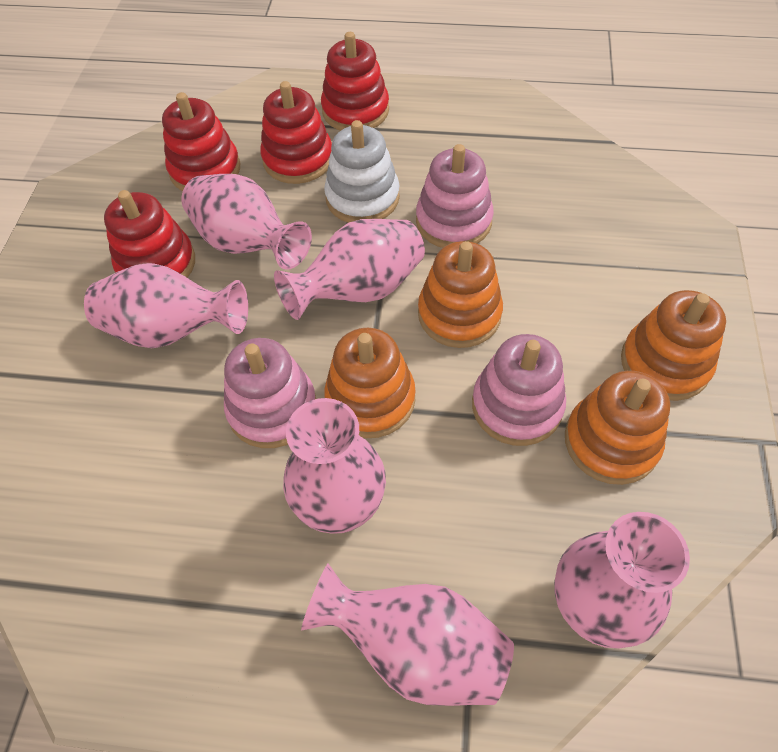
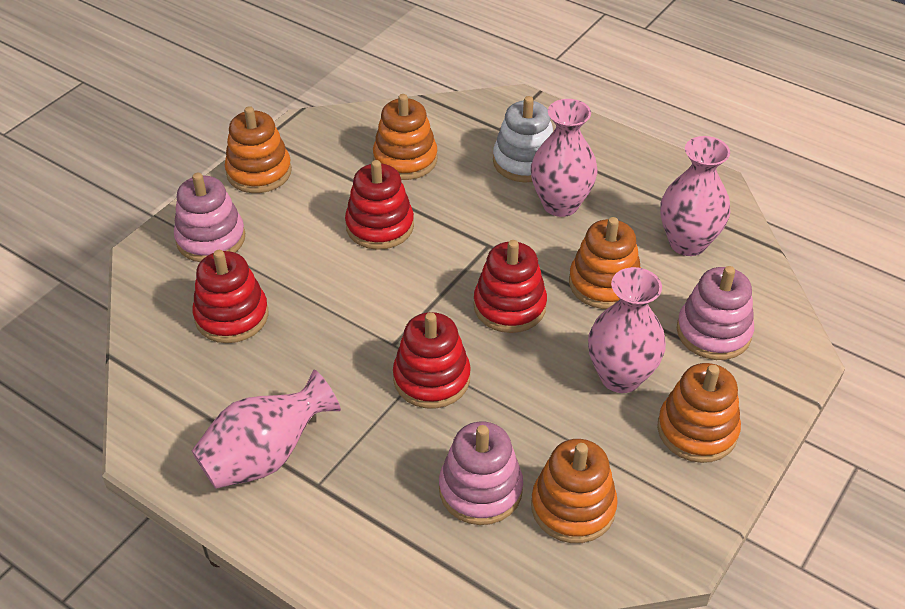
orange stacking toy: [324,328,416,438] [418,241,503,348] [565,371,670,485] [621,290,726,401] = 4 -> [225,106,292,193] [373,94,438,180] [531,439,618,543] [569,217,641,309] [657,363,741,463] = 5
pink vase: [84,263,248,348] [181,174,312,270] [274,219,425,320] [283,398,386,534] [301,564,514,706] [554,512,690,649] = 6 -> [191,369,341,489] [531,99,598,217] [588,267,666,393] [660,136,730,256] = 4

